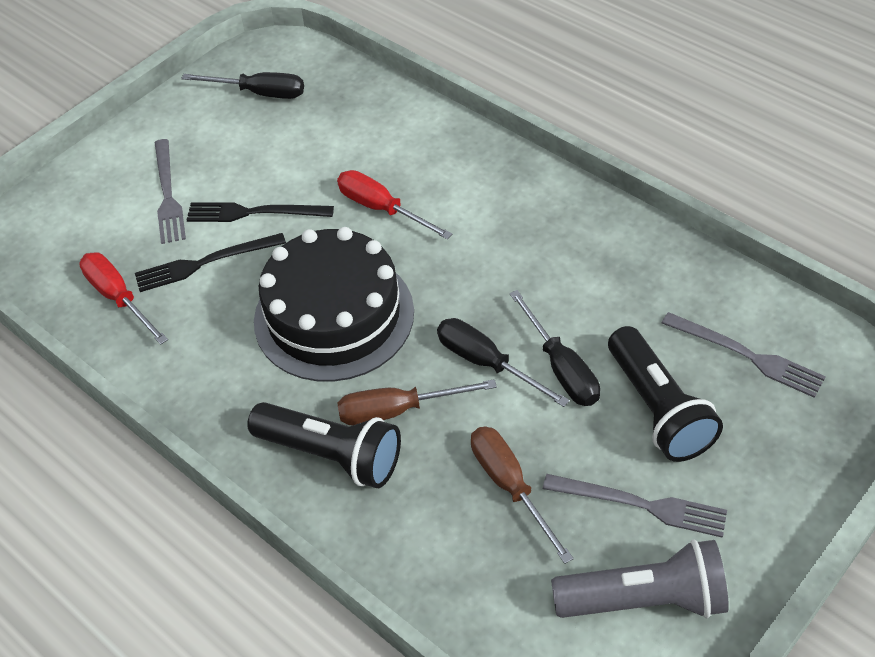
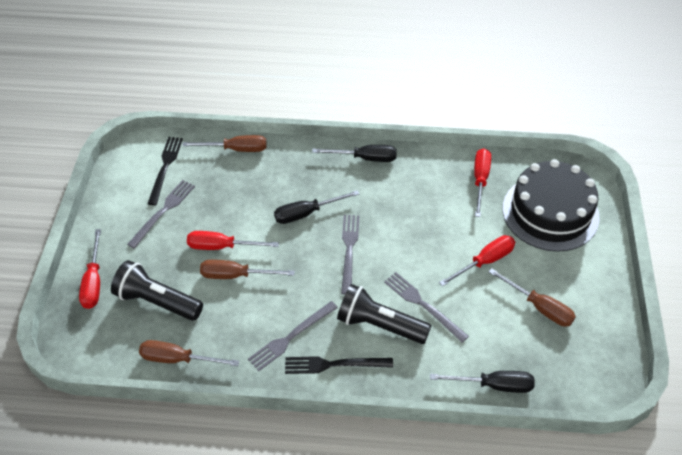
brown screwdriver: [337,379,497,425] [471,427,574,564] = 2 -> [139,340,239,366] [182,135,266,152] [200,259,295,279] [489,268,576,327] = 4
grey flashlight: [551,539,729,618] = 1 -> none = 0
grey fork: [154,139,186,244] [543,474,727,538] [662,312,826,398] = 3 -> [127,180,195,249] [248,301,338,371] [341,215,359,295] [384,272,469,343] = 4
red screwdriver: [79,253,168,345] [337,170,453,239] = 2 -> [79,229,101,309] [187,231,279,250] [439,235,515,287] [474,148,491,217] = 4

